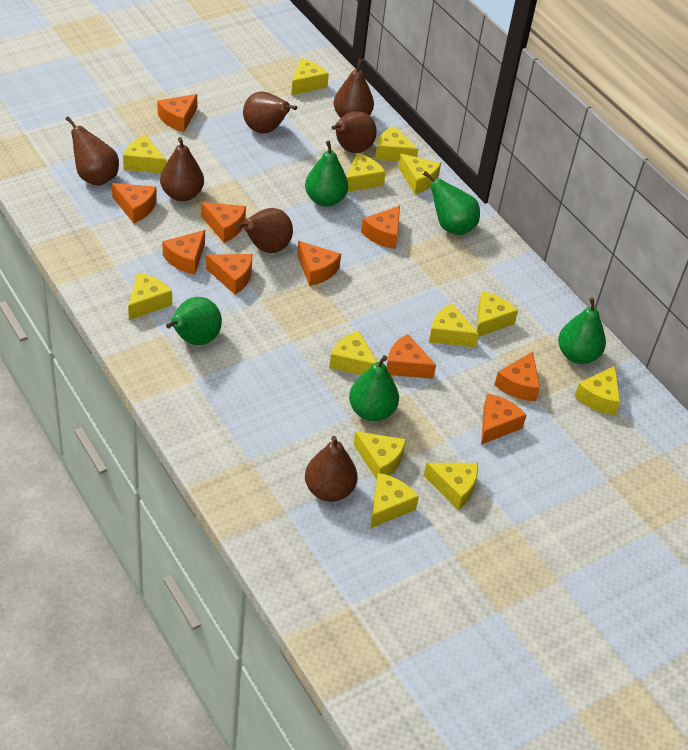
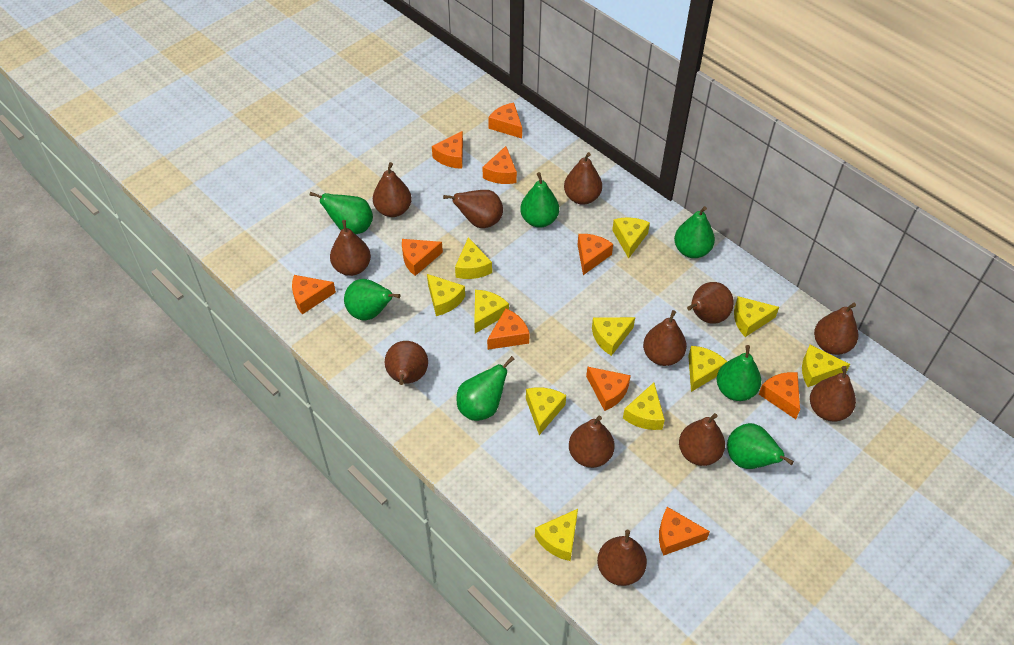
brown pear: [66,116,119,186] [160,137,204,201] [236,208,293,253] [243,92,297,134] [305,436,358,502] [332,111,377,153] [334,59,374,118] = 7 -> [330,220,371,276] [373,162,412,217] [385,341,428,385] [443,190,503,228] [564,152,602,205] [569,416,615,468] [597,530,647,586] [643,310,687,366] [679,413,725,466] [687,282,734,324] [810,366,856,421] [814,303,858,355] = 12
green pear: [166,297,222,345] [305,140,348,207] [349,355,399,421] [423,171,480,235] [558,297,606,364] = 5 -> [309,192,373,234] [344,279,400,320] [456,356,515,421] [520,172,559,228] [674,206,715,258] [717,345,761,401] [727,423,794,469] = 7
yellow cheese: [123,135,167,173] [128,273,172,320] [291,58,329,95] [329,331,377,375] [346,153,386,192] [353,431,406,480] [370,473,419,529] [375,126,419,162] [398,154,441,194] [424,463,478,510] [429,304,479,347] [476,291,518,337] [574,366,620,415] = 13 -> [427,274,465,316] [455,237,492,279] [474,290,509,333] [526,387,566,435] [535,509,578,561] [592,317,635,356] [612,217,650,259] [623,383,665,430] [689,346,727,392] [734,296,779,337] [802,345,850,387] = 11

